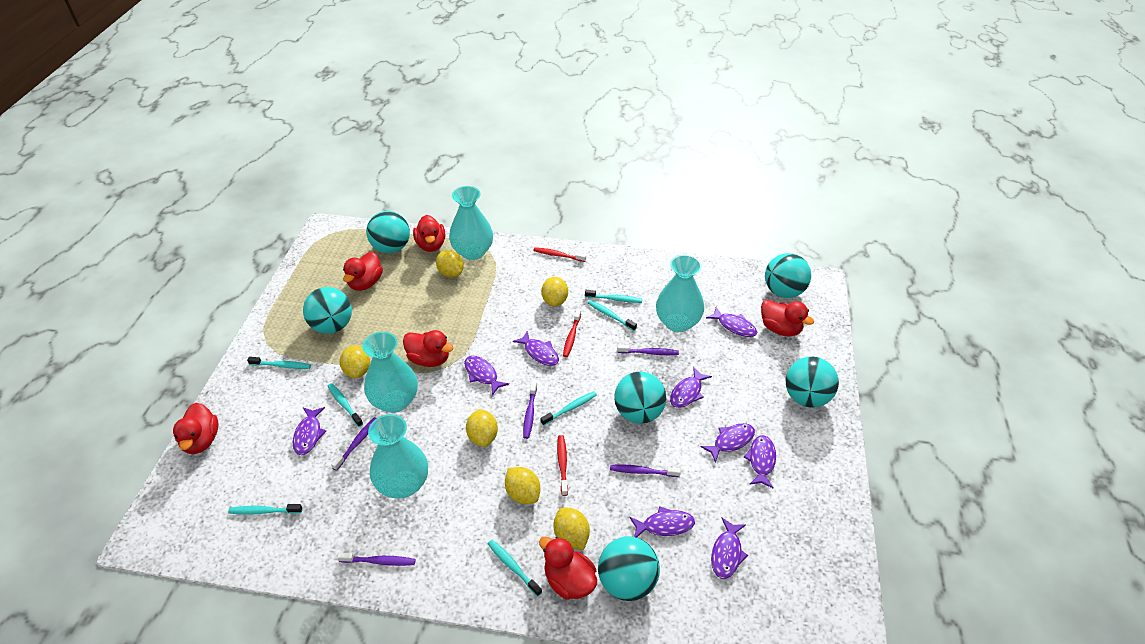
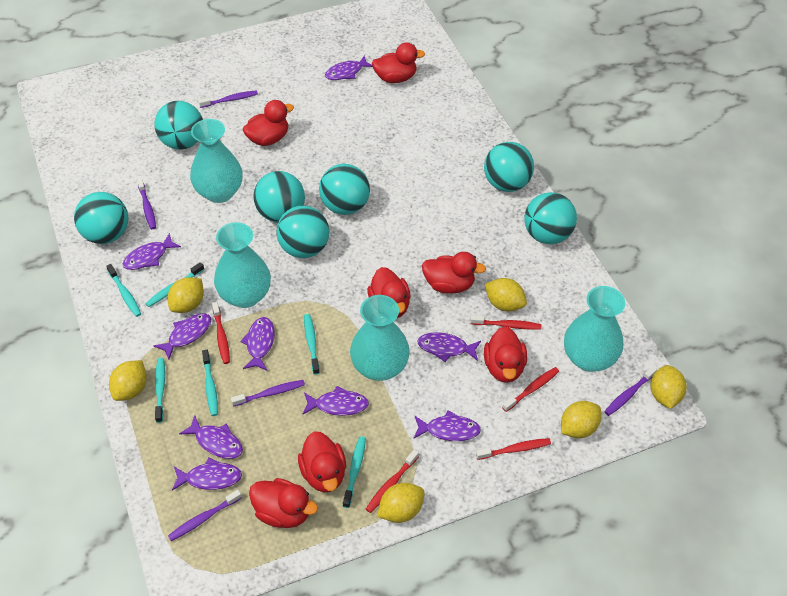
red duck: [173,403,219,454] [343,252,383,291] [403,330,453,367] [413,215,445,252] [539,537,597,600] [761,300,814,337] = 6 -> [242,100,294,146] [249,478,318,528] [298,431,346,492] [367,267,411,318] [372,42,425,83] [422,252,486,294] [484,326,527,383] = 7
red toothbrush: [533,247,586,262] [557,435,568,496] [563,309,581,357] = 3 -> [212,302,230,364] [366,450,419,513] [471,315,542,330] [476,438,551,460] [502,367,559,412] = 5
turquoise ball: [303,287,352,334] [366,211,410,253] [598,536,660,601] [614,372,666,424] [765,253,811,298] [786,357,839,407] = 6 -> [74,192,128,244] [154,101,203,150] [253,171,305,222] [276,206,329,258] [319,164,370,215] [484,142,534,192] [524,192,577,244] = 7
turquoise toothbrush: [228,504,303,515] [247,357,311,369] [328,383,363,427] [488,540,542,597] [540,391,597,426] [585,290,642,303] [588,300,637,331] = 7 -> [106,264,141,317] [145,262,205,307] [155,358,165,423] [202,350,218,416] [304,314,320,375] [343,436,366,508] = 6

